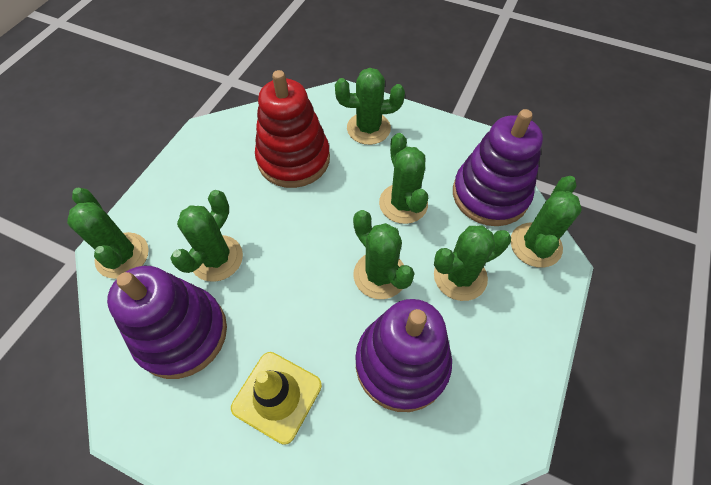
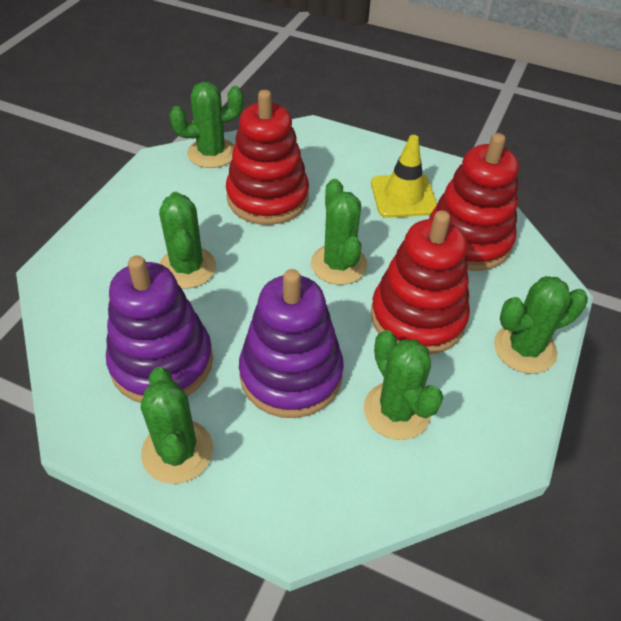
green cactus: [67,188,149,279] [170,190,243,282] [335,68,405,145] [353,210,415,299] [379,133,428,224] [434,225,511,301] [511,176,582,268] = 7 -> [141,367,213,484] [159,192,216,289] [170,82,244,168] [311,179,367,285] [364,330,443,440] [494,276,588,374] = 6
purple stacking toy: [107,266,227,379] [355,299,452,412] [453,109,543,226] = 3 -> [106,255,213,403] [239,269,344,418] = 2
red stacking toy: [255,70,330,188] = 1 -> [226,90,309,225] [371,210,470,355] [429,133,519,271] = 3

